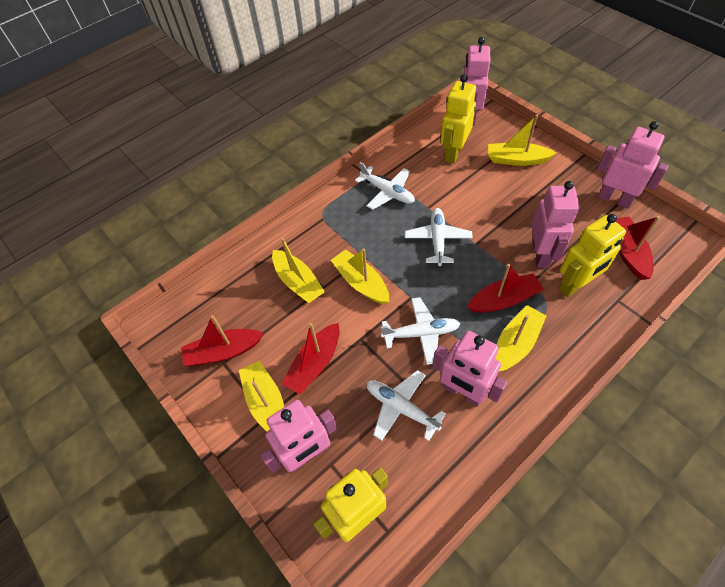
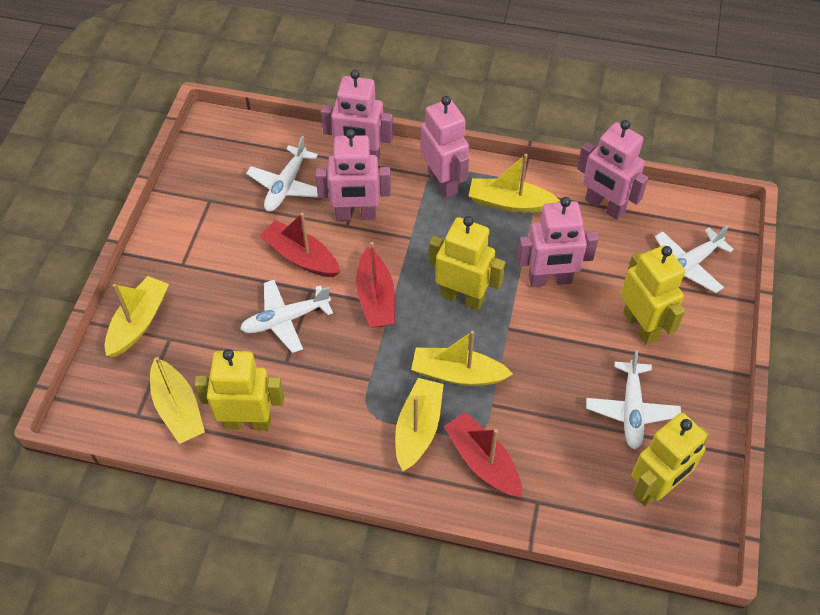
red boat: [181,315,264,366] [282,323,340,395] [467,264,544,313] [616,216,660,280] = 4 -> [259,213,340,277] [356,242,395,328] [444,412,522,497] = 3
yellow robot: [313,467,388,542] [440,74,476,163] [559,214,626,297] = 3 -> [194,349,284,430] [429,216,505,310] [620,245,685,345] [631,413,709,507] = 4

